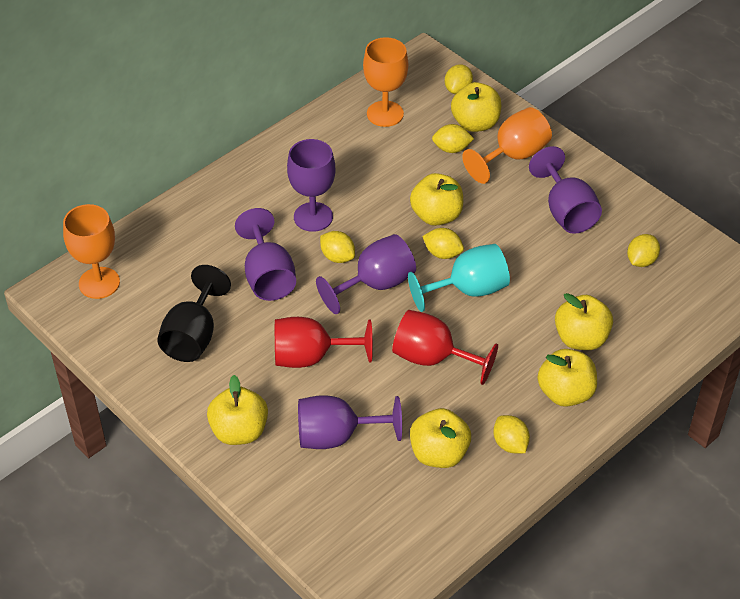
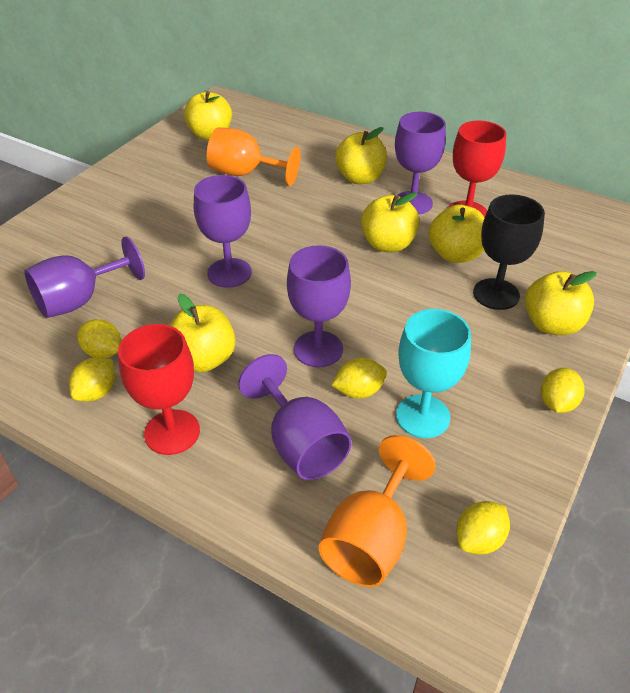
orange goblet: [63,204,120,299] [363,37,408,127] [462,107,552,184] = 3 -> [207,127,301,186] [319,435,436,587] = 2
yellow lemon: [320,231,355,263] [422,228,464,259] [432,124,474,153] [445,64,473,94] [493,415,530,453] [627,234,660,267] = 6 -> [69,357,115,402] [78,319,121,358] [331,358,387,399] [456,501,510,555] [541,368,585,413] = 5

